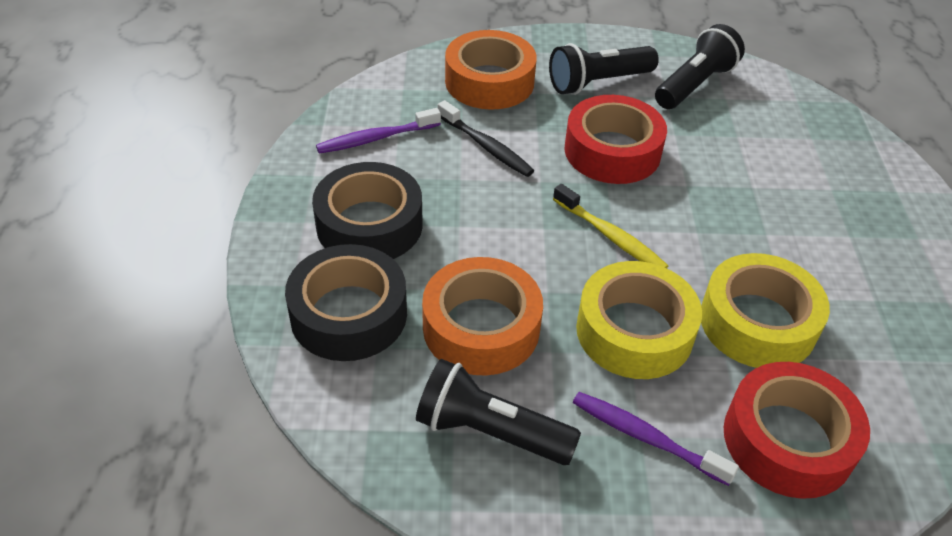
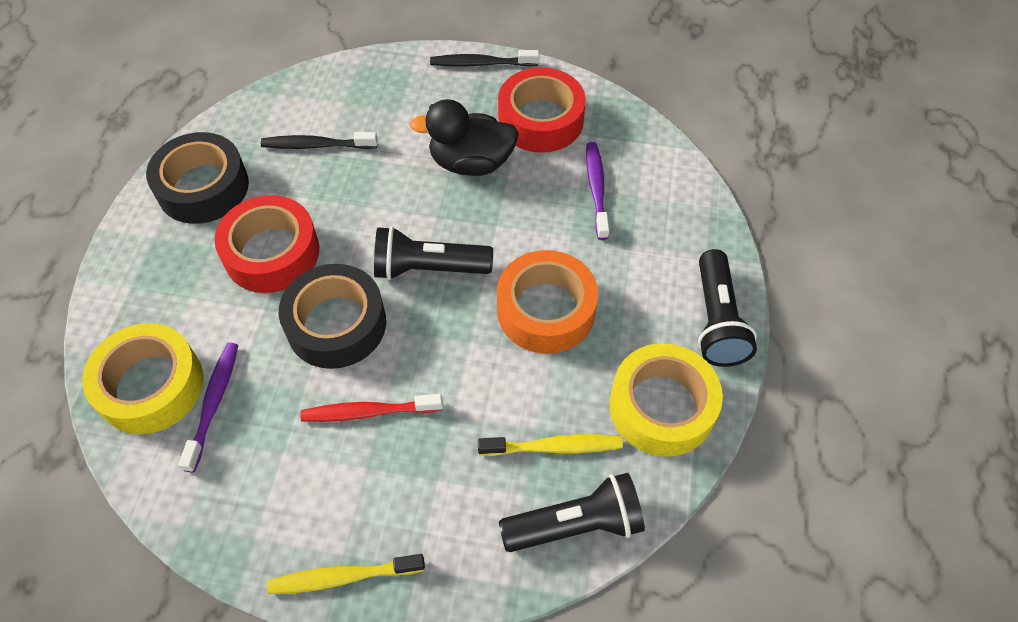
black duck: none = 0 -> [409,99,519,176] = 1
black toothbrush: [438,100,534,177] = 1 -> [261,132,378,149] [430,50,539,67] = 2
orange tape: [422,257,543,375] [445,30,537,110] = 2 -> [497,250,598,354] = 1
red toothbrush: none = 0 -> [301,394,443,422] = 1
yellow toothbrush: [553,184,668,268] = 1 -> [267,554,425,594] [478,434,623,456] = 2

